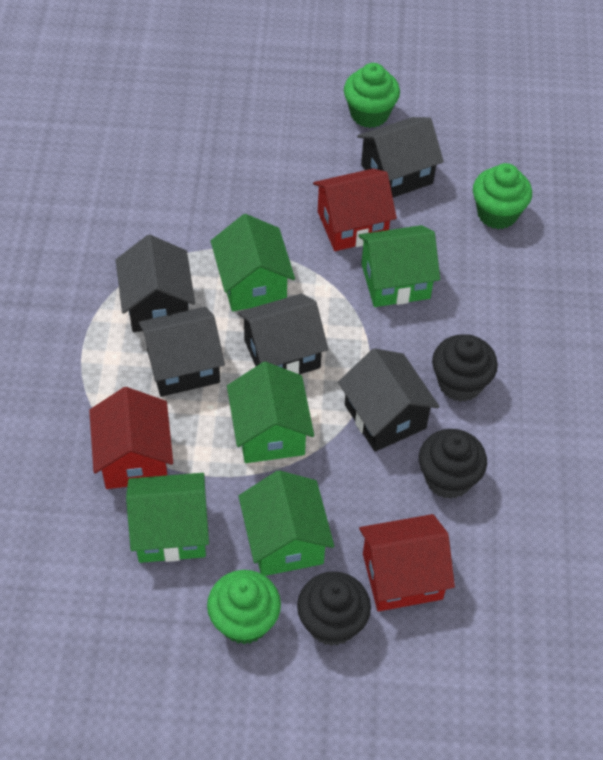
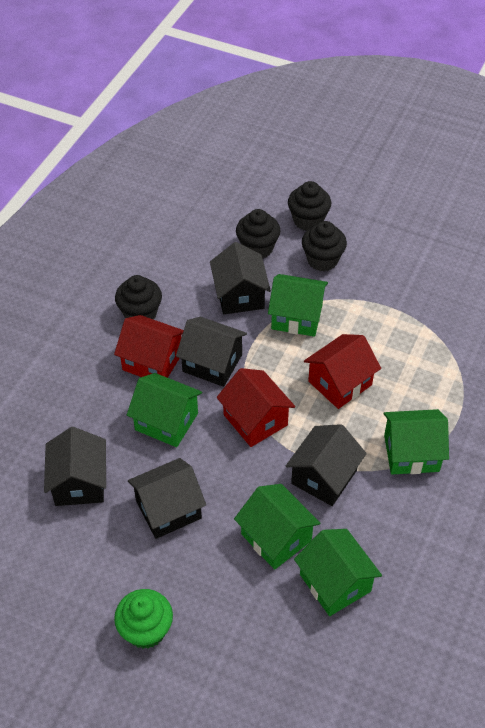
black cupcake: [297,571,371,646] [419,429,487,499] [432,334,498,402] = 3 -> [115,275,162,320] [236,209,281,259] [288,181,331,231] [302,221,347,271] = 4
green cupcake: [207,570,281,644] [344,63,400,128] [473,163,532,229] = 3 -> [114,589,173,649] = 1

